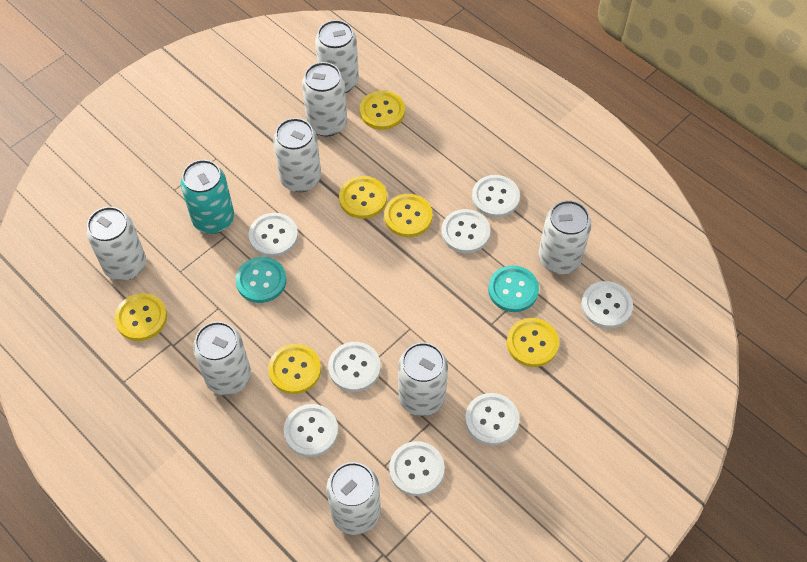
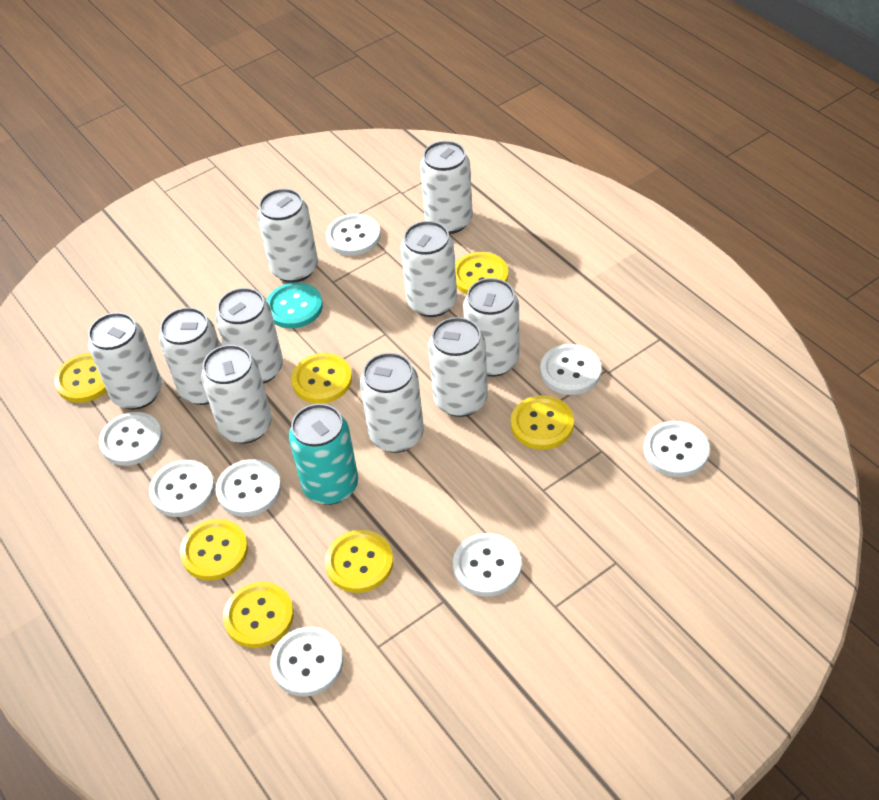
turquoise button: [236,257,286,303] [488,265,539,312] = 2 -> [266,282,323,328] = 1
white can: [86,207,146,281] [193,321,251,395] [273,118,321,192] [302,62,347,136] [315,20,359,93] [326,462,381,535] [398,342,448,416] [538,200,591,274] = 8 -> [88,312,162,410] [159,307,220,405] [201,345,272,444] [216,288,283,384] [257,188,318,283] [360,353,424,453] [401,221,457,317] [420,141,473,234] [428,317,488,417] [463,278,520,377] = 10
yellow button: [114,293,167,341] [268,344,321,394] [339,176,387,219] [360,91,405,130] [384,194,433,237] [507,318,559,367] = 6 -> [54,353,107,403] [180,519,248,580] [223,582,294,648] [291,353,352,404] [325,530,394,593] [455,252,508,294] [511,395,574,450] = 7

